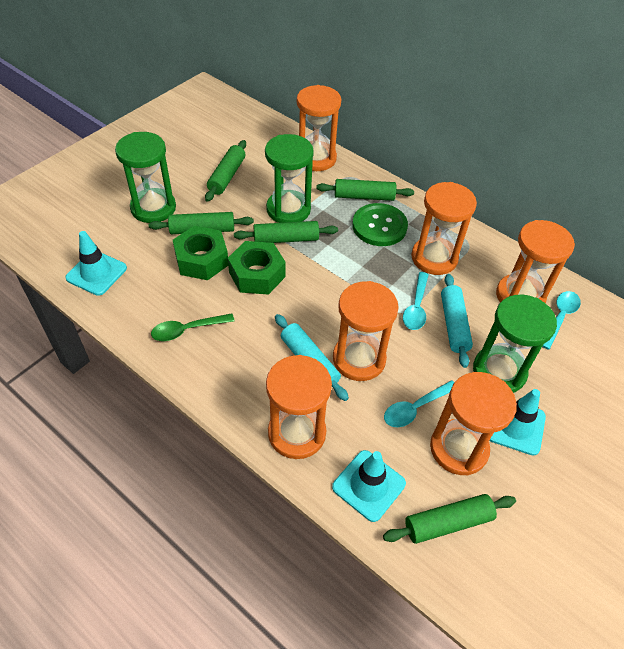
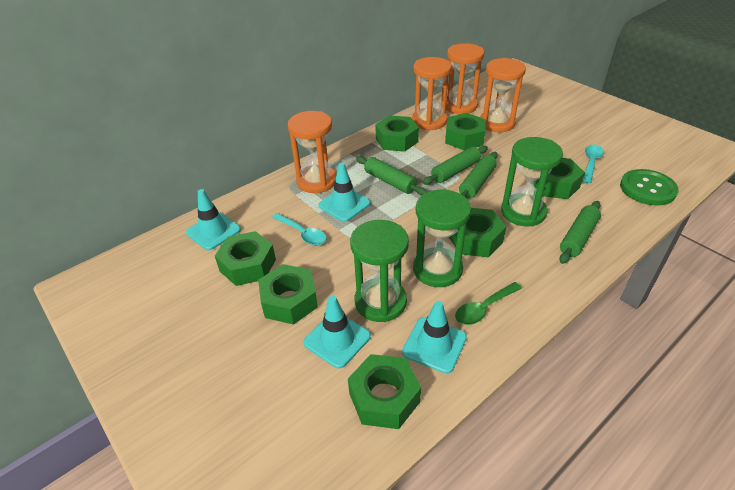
green nut: [173,226,228,280] [228,241,286,295] = 2 -> [215,231,276,286] [258,264,318,325] [348,354,421,429] [375,115,419,152] [445,113,486,150] [449,208,506,257] [533,158,585,199] = 7
green rolling pin: [148,212,254,234] [205,140,246,202] [234,221,338,243] [316,179,414,201] [383,494,516,544] = 5 -> [356,156,427,195] [423,146,488,185] [459,152,498,199] [559,201,601,264] = 4
orange hourglass: [266,355,332,459] [297,85,341,171] [333,281,399,381] [411,182,477,275] [430,372,517,475] [496,220,575,303] = 6 -> [288,111,336,193] [412,57,452,131] [446,43,484,115] [480,58,526,132] = 4
turquoise rolling pin: [275,314,349,401] [441,274,473,368] = 2 -> none = 0
turquoise spoon: [384,380,454,427] [403,272,429,330] [542,291,581,350] = 3 -> [272,213,327,245] [582,145,604,183] = 2
turquoise traffic cone: [65,231,127,296] [332,450,406,522] [489,389,546,456] = 3 -> [186,189,241,250] [303,296,371,369] [319,163,371,222] [402,301,467,374] = 4

